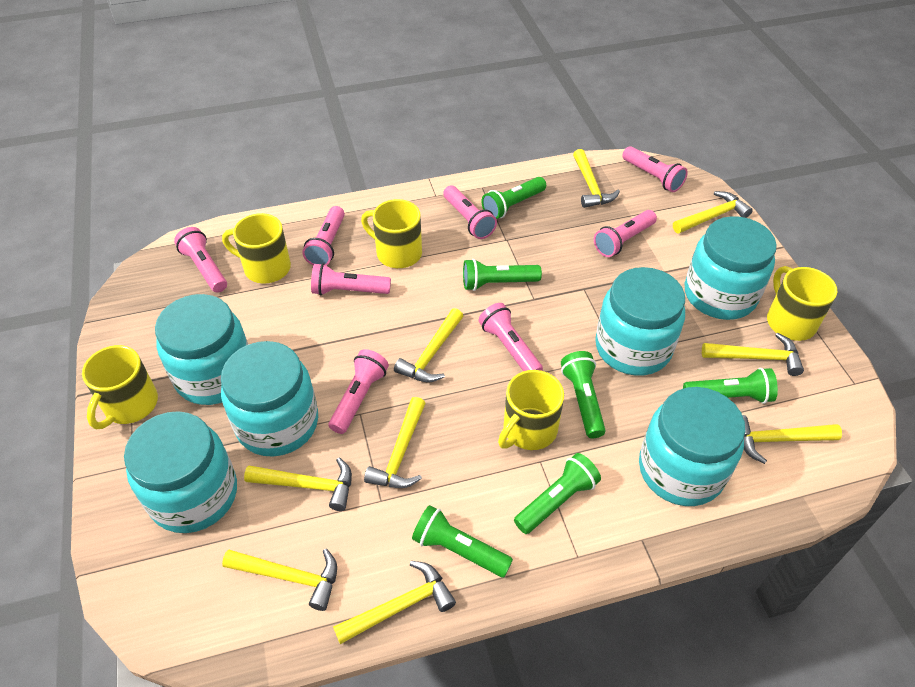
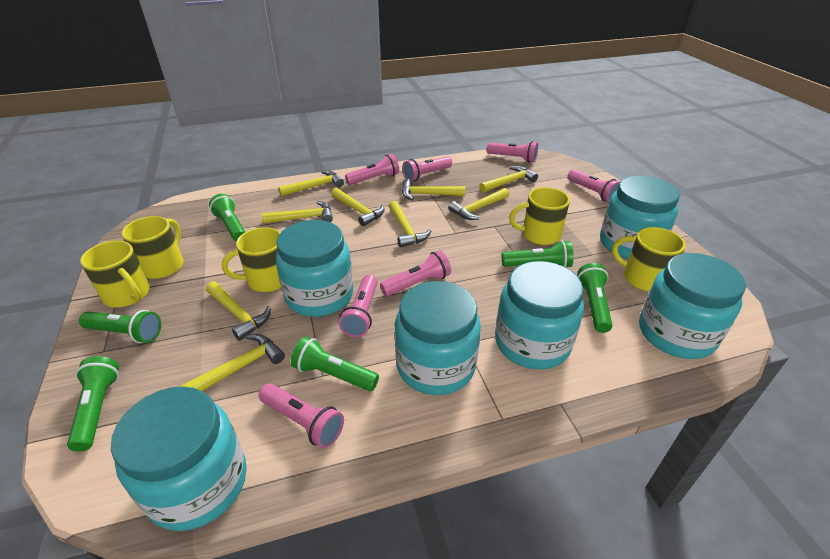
pink flashlight: [174,227,227,293] [302,206,345,265] [311,263,391,296] [329,349,389,434] [443,186,497,239] [479,303,543,371] [594,210,657,257] [622,146,688,192] = 8 -> [259,383,344,448] [339,275,378,337] [345,154,399,185] [380,250,451,296] [402,156,452,181] [487,141,538,163] [567,169,620,202] = 7

